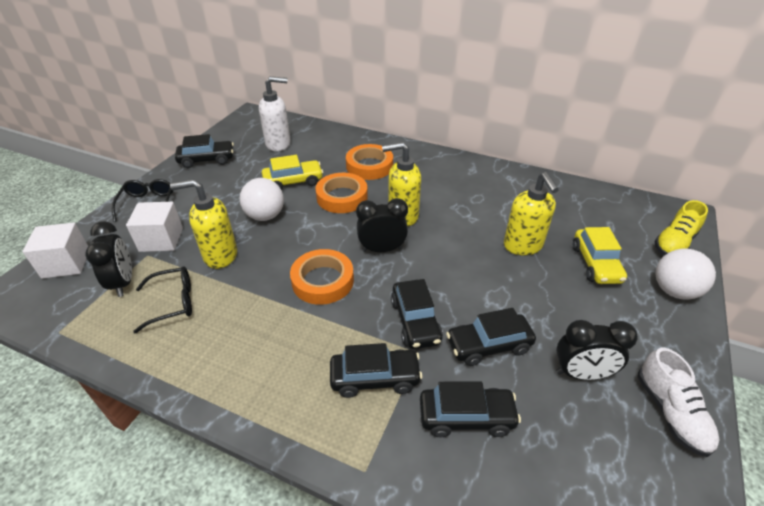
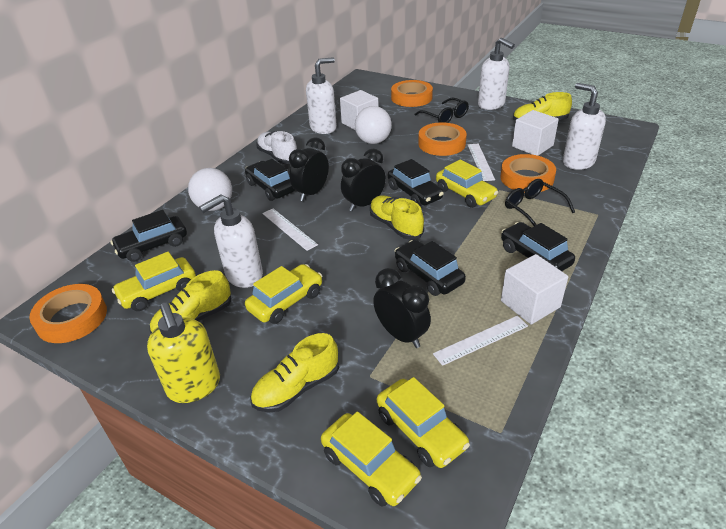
orange tape: [290,249,354,305] [316,173,368,213] [346,144,393,180] = 3 -> [29,284,107,343] [391,80,433,107] [418,122,467,156] [500,154,556,192] = 4
white cube: [22,223,88,279] [126,202,183,252] = 2 -> [340,90,379,130] [501,254,568,325] [512,110,559,156] = 3
white ruler: none = 0 -> [262,208,318,251] [433,316,528,366] [467,143,495,181] = 3
white soap dispenser: [259,76,291,151] = 1 -> [199,194,263,288] [306,57,337,134] [478,38,515,110] [563,83,606,170] = 4
yellow car: [262,155,323,190] [573,227,627,284] = 2 -> [112,252,196,311] [245,264,323,324] [321,411,422,506] [377,377,470,468] [436,160,498,208] = 5
yellow shoe: [654,200,708,256] = 1 -> [150,270,231,333] [250,333,339,413] [370,196,424,239] [513,92,572,121] = 4
yellow soap dispenser: [170,179,237,269] [382,142,421,226] [504,172,559,256] = 3 -> [147,303,220,403] = 1

